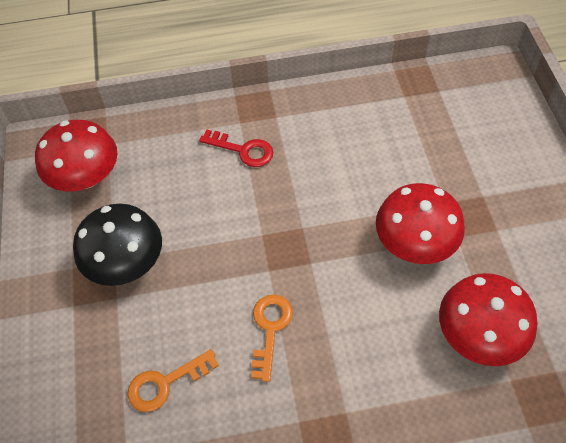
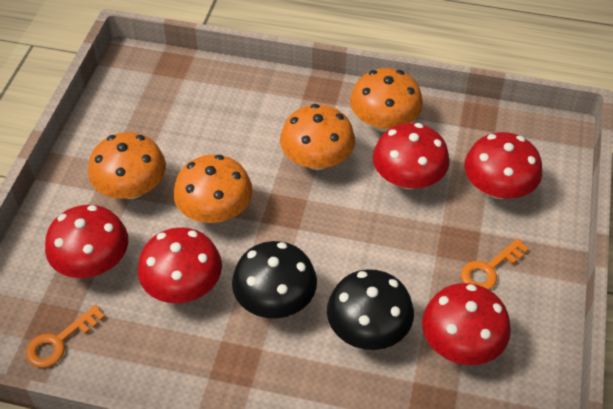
black mushroom: [73,204,162,286] = 1 -> [232,241,317,319] [327,269,414,350] = 2
orange mushroom: none = 0 -> [88,132,166,199] [174,154,253,223] [280,104,355,170] [350,68,423,132] = 4
red key: [199,129,273,167] = 1 -> none = 0
red mushroom: [35,120,117,191] [376,183,465,264] [439,273,538,366] = 3 -> [45,205,128,278] [138,227,222,303] [373,123,450,189] [422,283,511,365] [464,132,542,199] = 5

